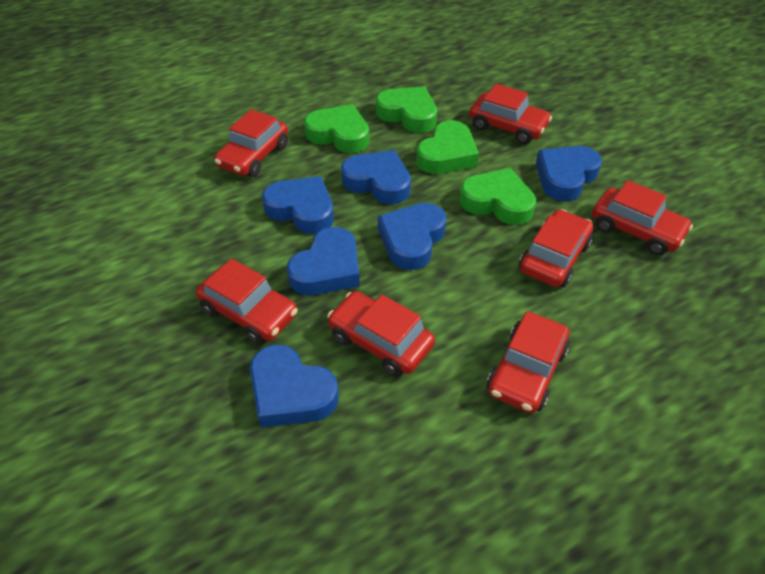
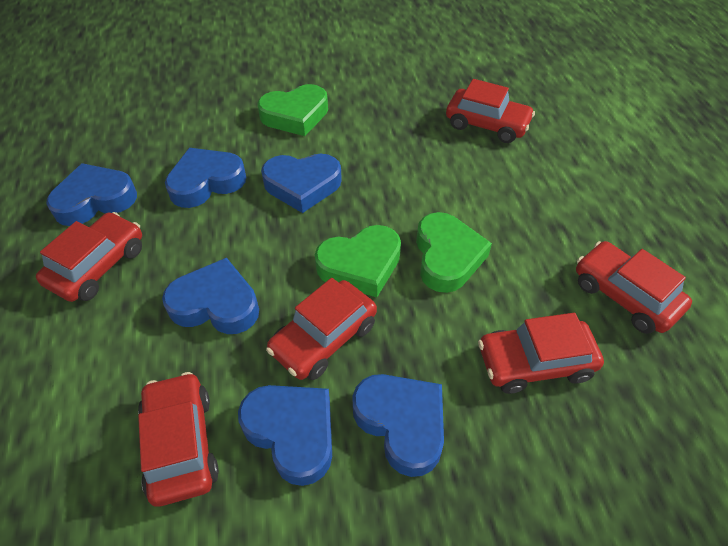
green heart: [304,104,369,153] [376,86,437,133] [416,120,479,174] [459,168,536,225] = 4 -> [257,84,328,136] [315,225,401,298] [416,212,492,293] = 3
red car: [196,259,298,344] [215,109,288,177] [327,291,435,377] [469,84,552,144] [487,311,570,413] [519,209,594,287] [592,180,693,255] = 7 -> [36,212,142,302] [138,372,219,506] [266,278,377,380] [446,79,535,143] [478,313,604,394] [576,241,692,334] = 6

